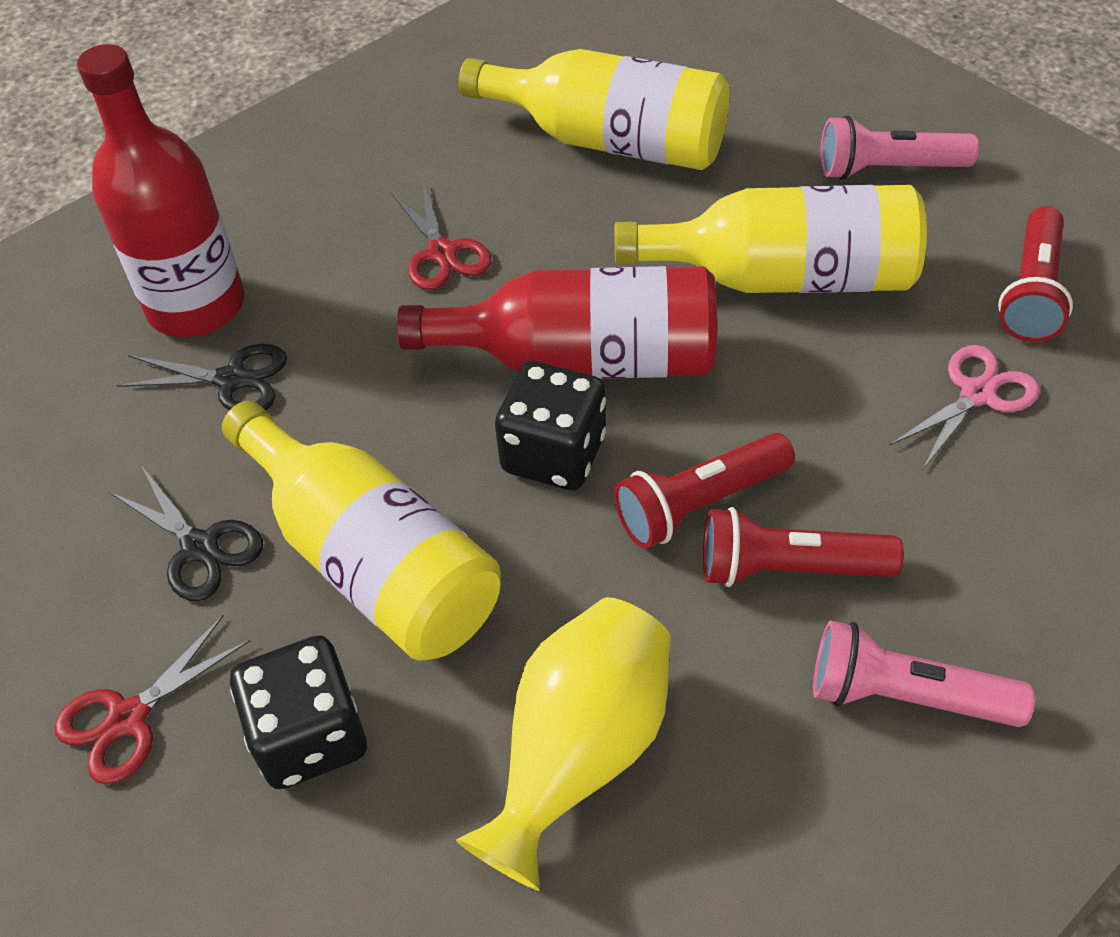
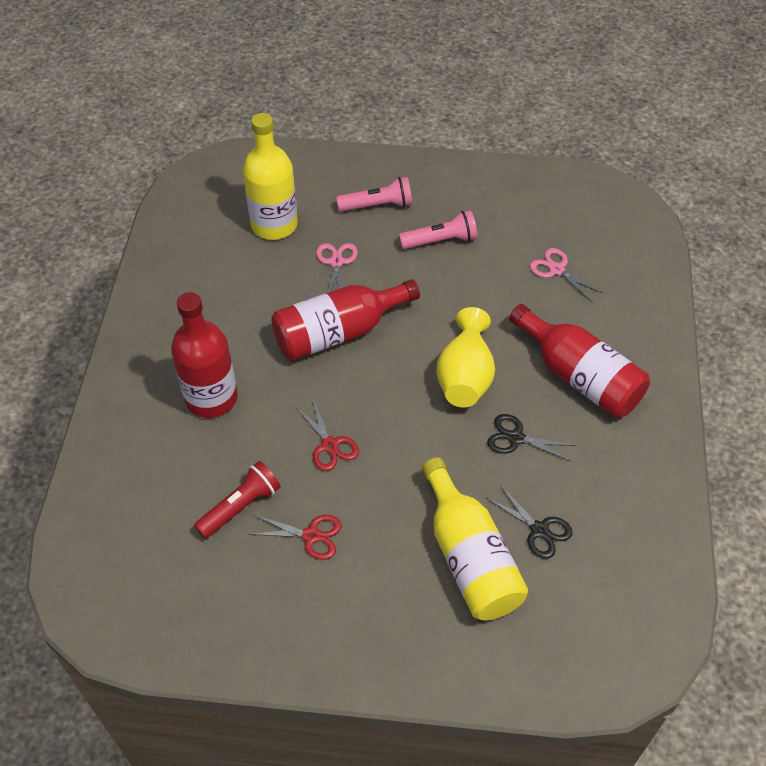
black dice: [230,635,367,789] [495,361,606,490] = 2 -> none = 0
pink scissors: [889,345,1040,470] = 1 -> [316,243,358,293] [530,248,604,302] = 2
red bottle: [77,44,245,337] [397,266,717,379] = 2 -> [171,292,238,418] [271,279,420,361] [509,304,650,418] = 3
red flashlight: [614,433,795,549] [703,507,904,587] [998,206,1073,342] = 3 -> [194,461,281,539] = 1
yellow bottle: [222,401,501,661] [459,49,730,170] [615,185,927,293] = 3 -> [243,113,298,240] [422,457,528,621] = 2

